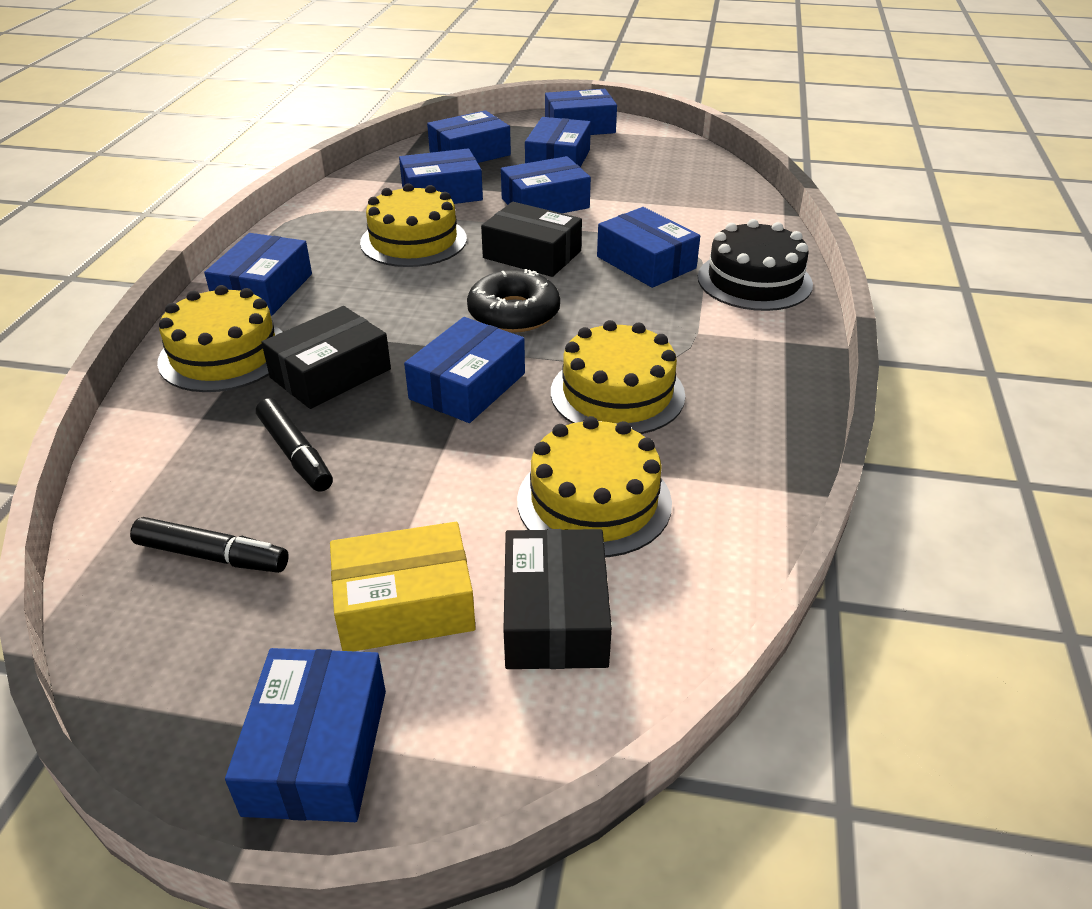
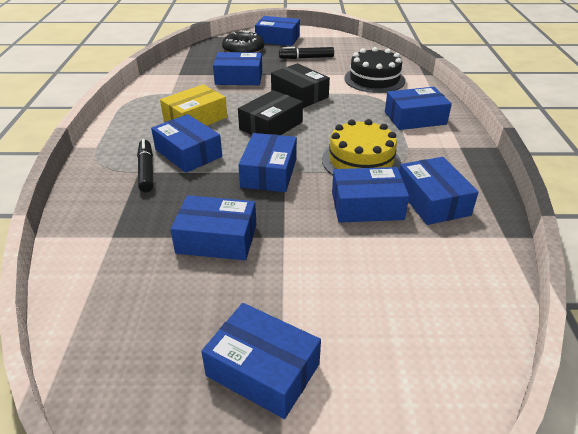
black box: [262,306,391,409] [481,202,582,277] [504,529,612,669] = 3 -> [238,90,303,135] [271,63,330,108] = 2
yellow cake: [157,285,282,392] [360,183,467,267] [517,416,672,557] [551,320,685,434] = 4 -> [322,119,401,175] = 1

